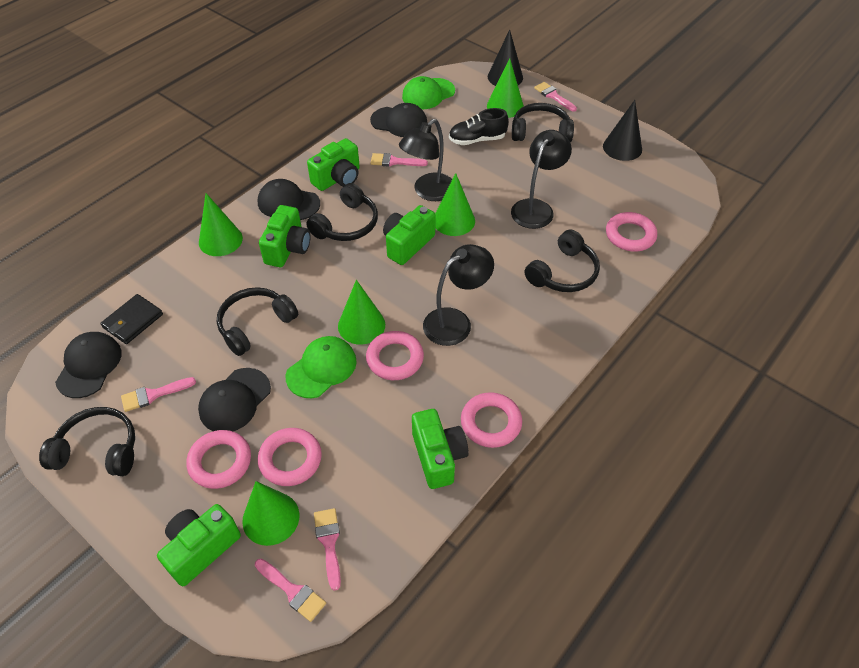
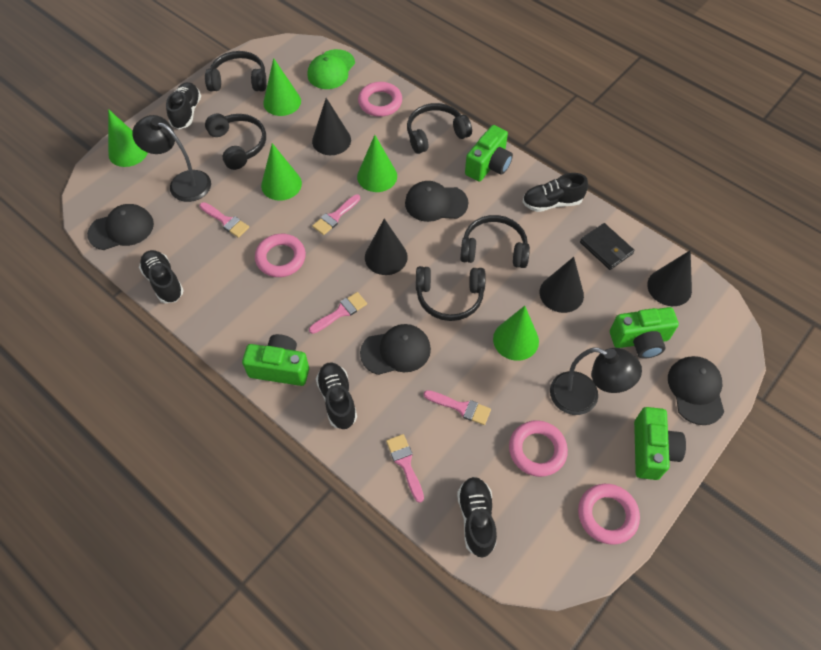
black cone: [488,29,523,86] [603,100,642,161] = 2 -> [312,98,351,155] [365,219,408,275] [540,257,584,313] [647,250,692,306] = 4
black lamp: [399,119,452,201] [423,244,494,346] [511,130,572,229] = 3 -> [132,115,211,202] [550,348,642,415] = 2
black shoe: [449,108,509,145] = 1 -> [139,250,184,303] [166,82,201,129] [316,362,357,429] [457,477,497,557] [523,173,588,212] = 5
green camera: [157,504,241,586] [259,205,310,267] [307,138,360,191] [383,205,436,265] [412,409,469,489] = 5 -> [242,334,309,386] [465,125,513,182] [610,307,679,359] [634,407,686,480] = 4
green cap: [285,336,357,398] [402,76,455,109] = 2 -> [307,49,355,89] = 1
pink ring: [186,430,251,489] [258,428,322,486] [366,331,424,380] [461,392,522,448] [606,212,657,252] = 5 -> [255,234,306,277] [358,82,402,117] [509,420,568,477] [578,484,640,545] = 4

